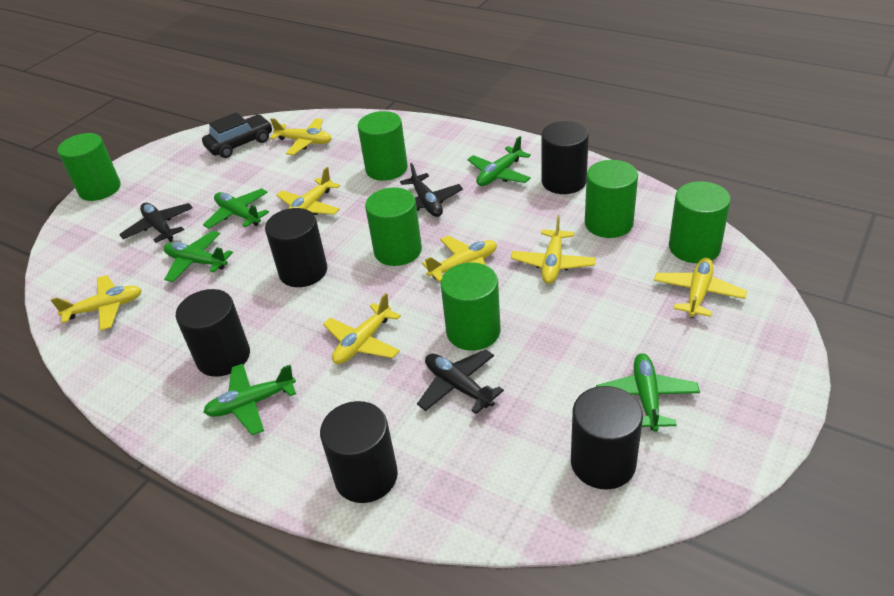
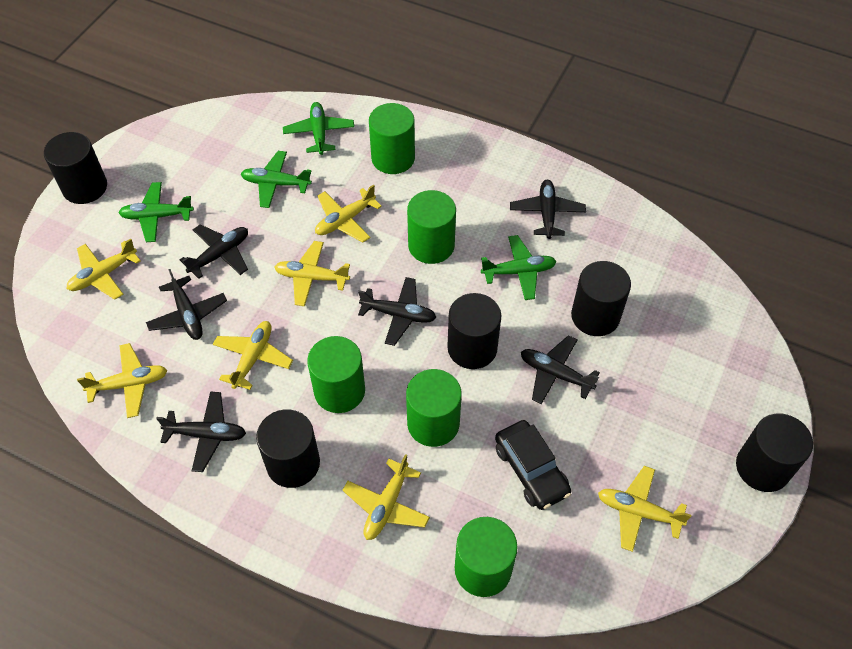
black plane: [119,203,193,243] [400,163,463,217] [417,349,504,414] = 3 -> [146,269,227,340] [156,391,246,472] [180,224,248,279] [358,277,437,346] [510,180,586,239] [521,335,600,405] = 6
green cylinder: [57,133,120,201] [358,111,408,181] [365,188,422,266] [441,263,501,351] [585,160,638,238] [669,181,731,263] = 6 -> [307,336,365,413] [369,103,415,174] [406,369,462,447] [407,190,456,264] [455,517,518,597] = 5
green plane: [164,231,233,282] [203,188,269,229] [203,364,296,435] [467,136,531,186] [596,353,700,432] = 5 -> [119,182,194,242] [241,151,312,208] [283,102,354,155] [481,235,557,300] = 4

